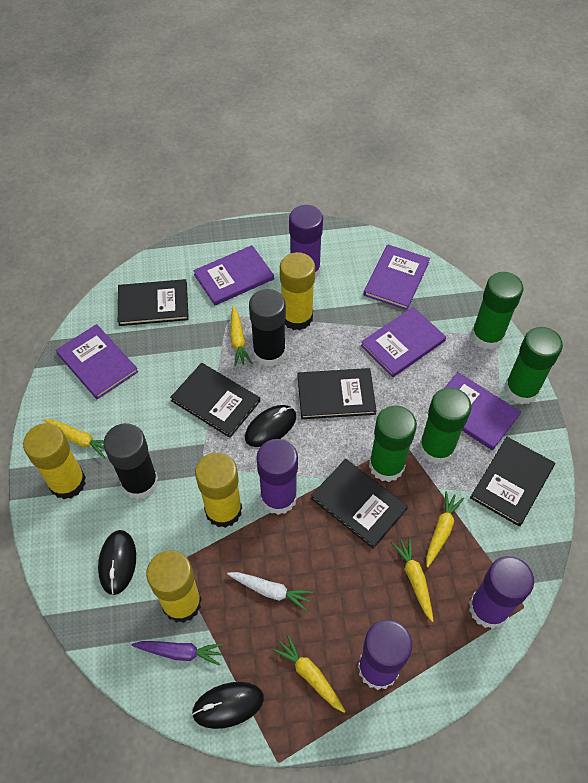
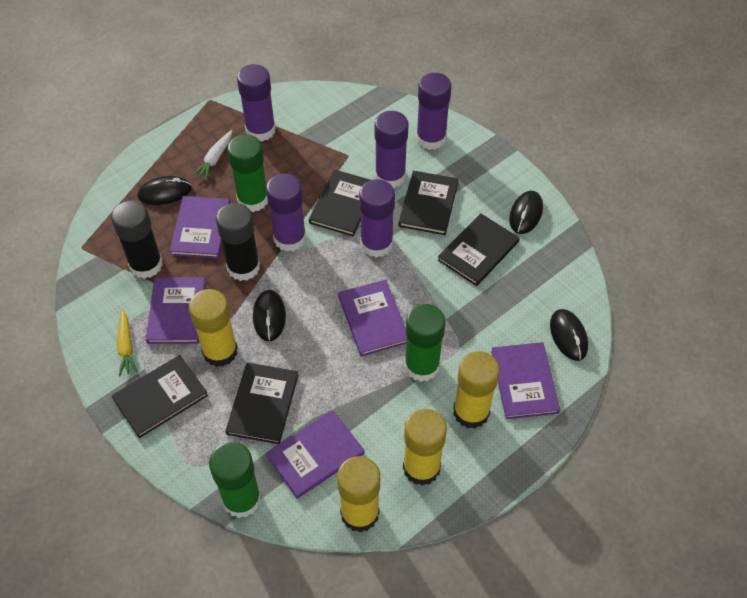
black mouse: [98,530,136,595] [192,682,264,729] [245,405,296,447] = 3 -> [138,176,192,205] [253,290,286,341] [509,191,543,234] [550,309,588,361] = 4
green glue stick: [369,405,417,482] [419,387,471,464] [471,272,523,350] [504,327,563,404] = 4 -> [209,442,261,518] [227,134,268,212] [404,304,445,382] = 3
purple carrot: [132,641,223,666] = 1 -> none = 0
purple glue stick: [256,439,298,515] [289,205,323,279] [358,620,412,690] [469,556,534,629] = 4 -> [237,64,276,142] [266,174,306,252] [359,179,395,258] [375,111,408,188] [416,73,451,150] = 5
yellow carrot: [44,419,105,458] [230,306,252,366] [272,635,346,713] [391,537,433,622] [426,491,464,567] = 5 -> [117,309,138,377] = 1

